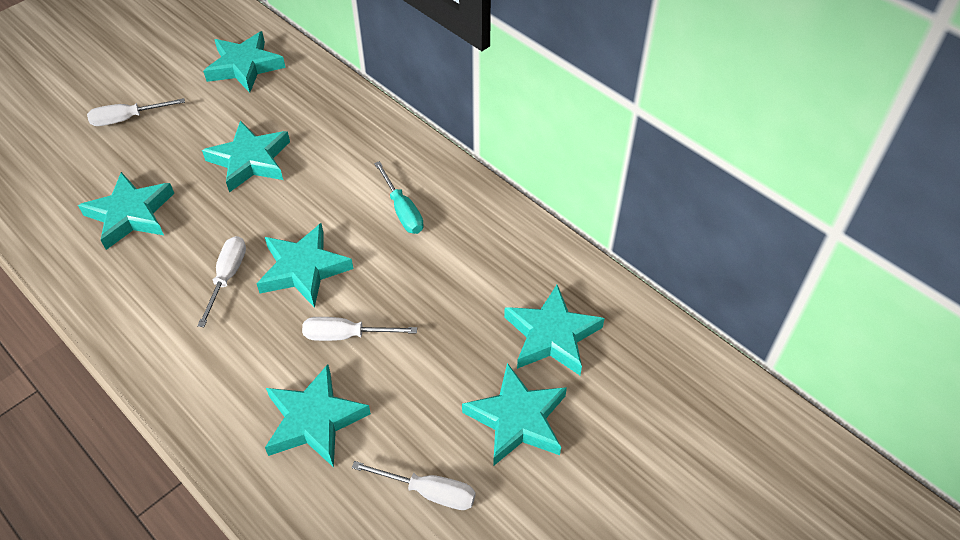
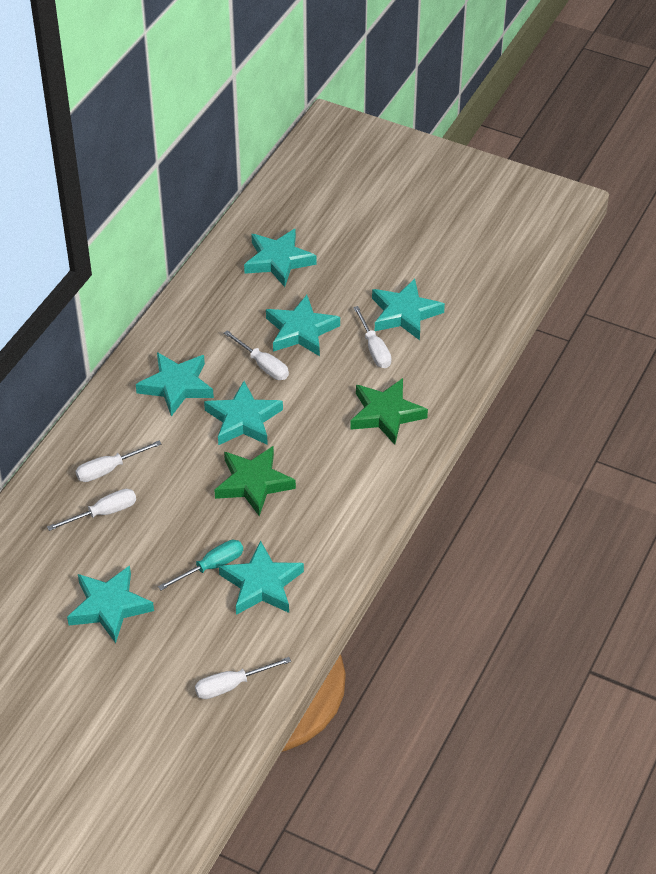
green star: none = 0 -> [214,446,296,516] [350,378,428,445] = 2
white screwdriver: [87,98,185,126] [197,236,246,327] [302,317,417,341] [352,461,476,510] = 4 -> [47,489,136,531] [76,441,161,482] [195,657,291,699] [224,330,289,380] [353,306,391,368] = 5

